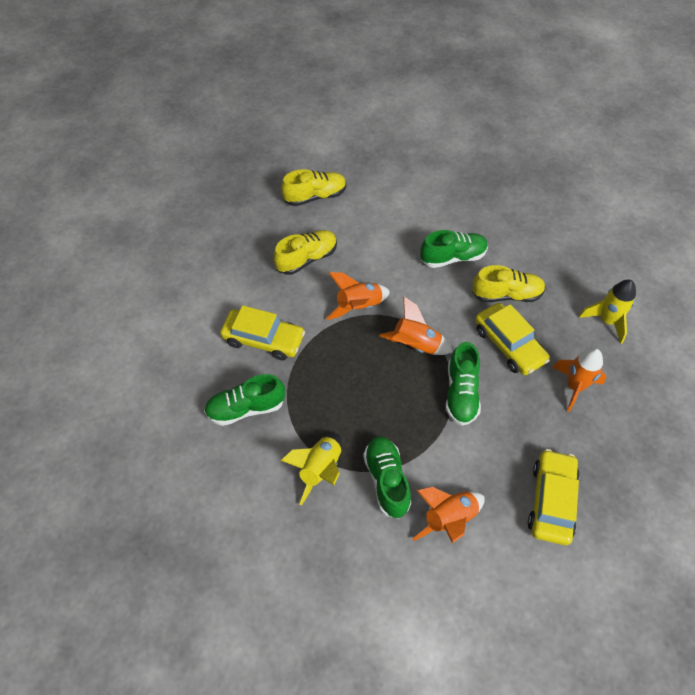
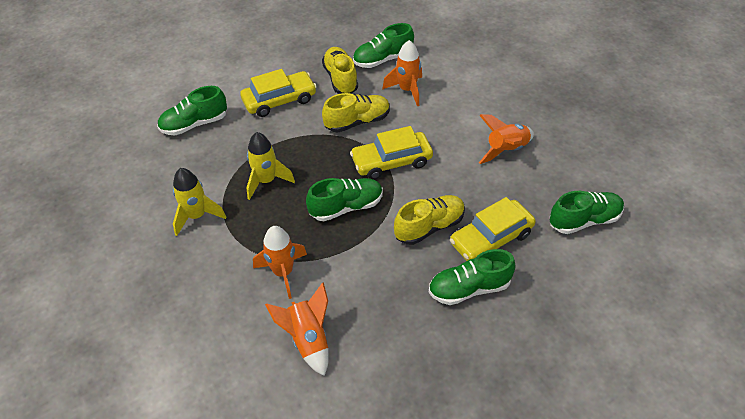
green shoe: [204,374,285,426] [363,436,411,519] [420,230,488,268] [446,342,481,426] = 4 -> [157,86,227,135] [306,178,383,221] [353,23,414,68] [429,249,516,305] [550,191,624,234] = 5

